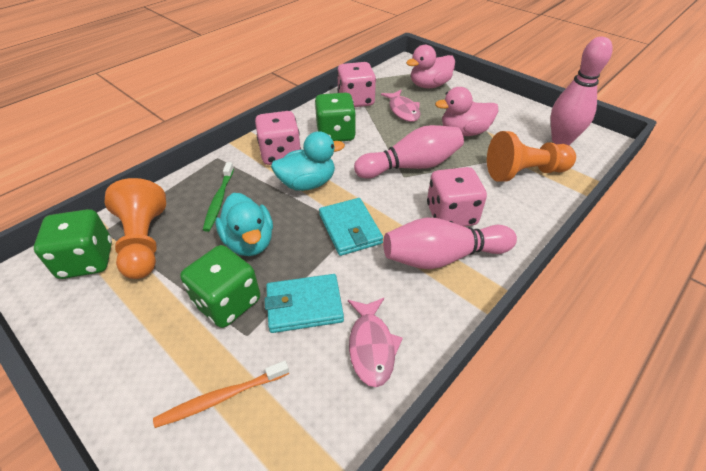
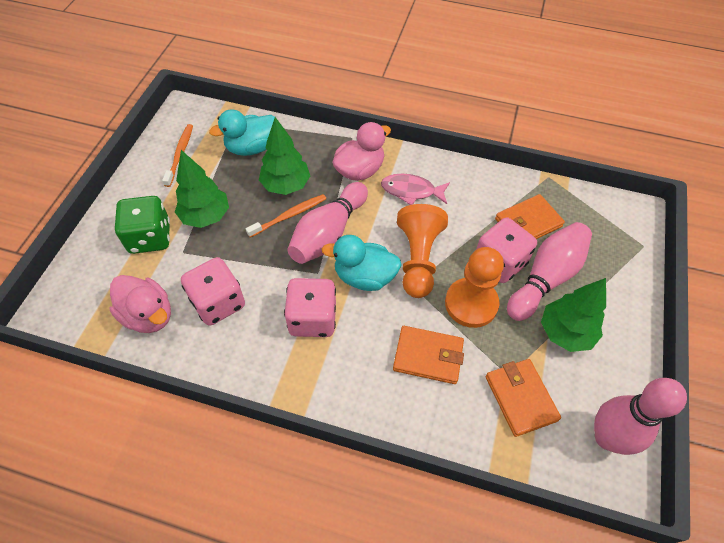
green dice: [34,209,112,279] [180,245,260,328] [315,93,356,141] = 3 -> [115,196,170,254] = 1
green toothbrush: [203,162,234,232] = 1 -> none = 0
green tree: none = 0 -> [175,150,229,228] [259,117,310,195] [541,278,606,352] = 3
orange toothbrush: [153,361,289,428] = 1 -> [162,124,193,187] [246,194,326,237] = 2
orange wallet: none = 0 -> [393,326,464,384] [486,359,561,437] [495,194,565,239] = 3
pink fish: [348,298,403,387] [381,90,421,122] = 2 -> [381,174,450,205] = 1
turquoise wallet: [265,274,344,333] [319,198,383,256] = 2 -> none = 0

